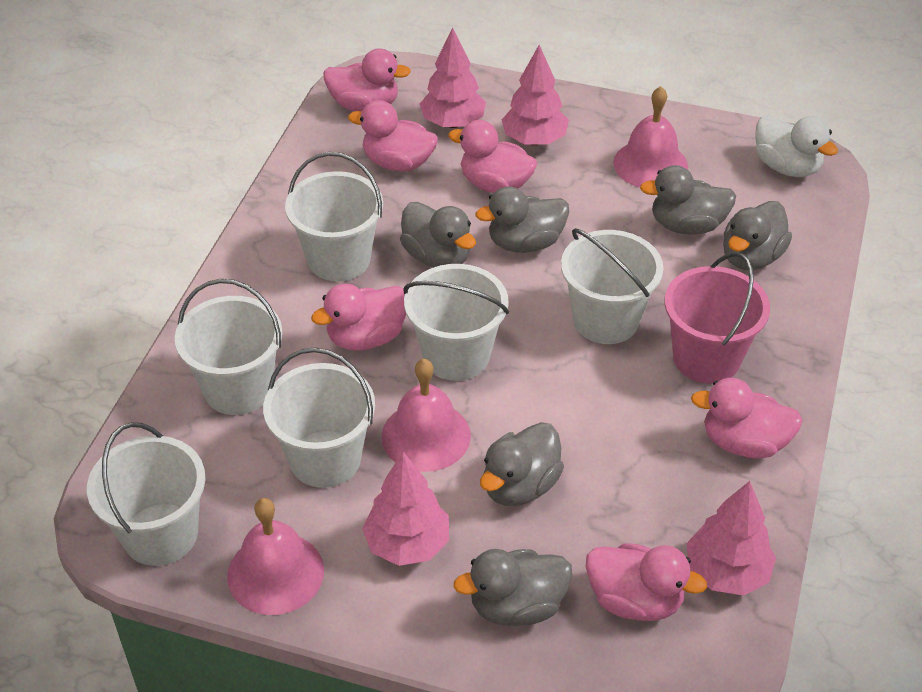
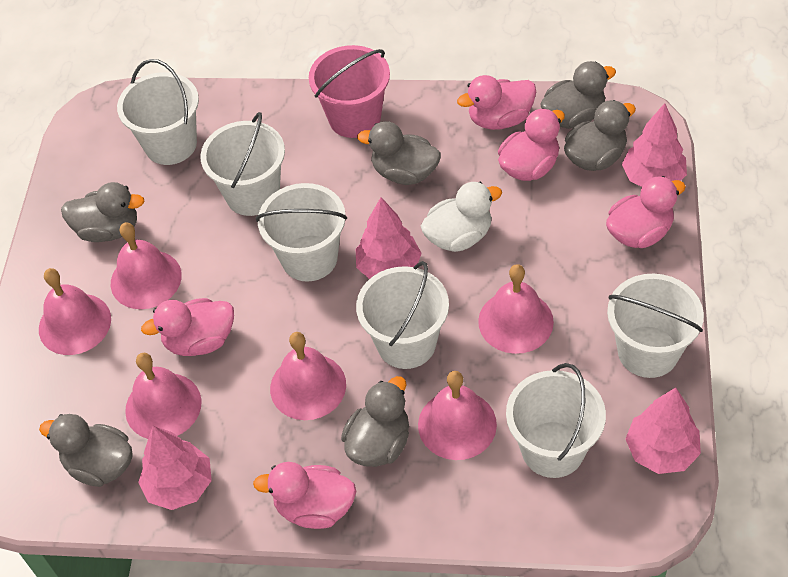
pink bell: [227,498,324,615] [382,359,471,472] [613,86,688,187] = 3 -> [39,268,111,355] [111,222,182,309] [125,353,202,439] [270,332,346,420] [418,371,497,460] [478,264,554,354] = 6
pink duck: [311,284,406,351] [323,48,411,111] [348,100,438,171] [448,120,537,193] [586,543,707,621] [691,378,803,459] = 6 -> [141,298,234,356] [253,462,356,529] [457,75,536,130] [498,108,565,181] [606,176,686,248] = 5

